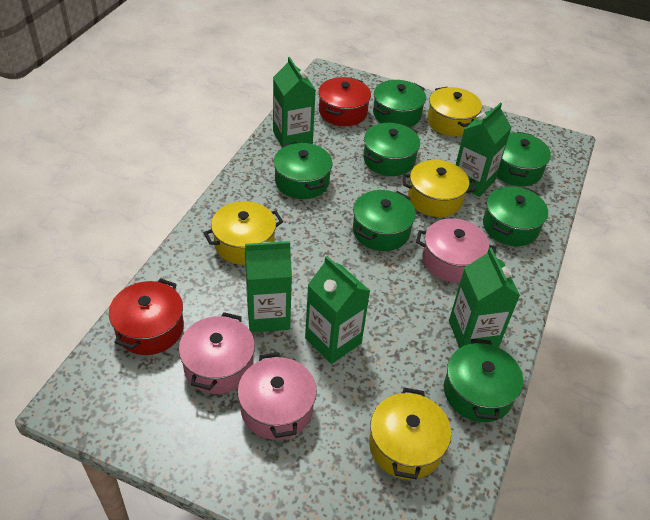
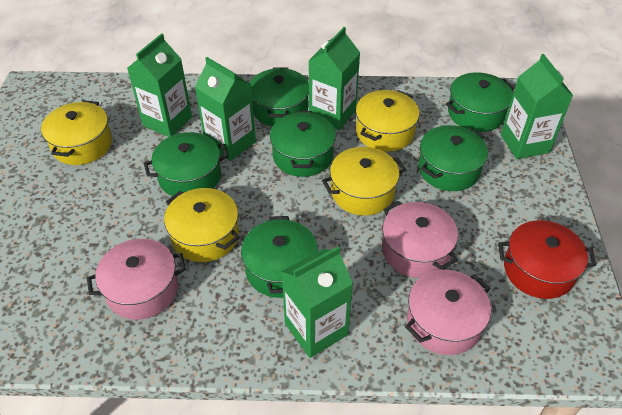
green pot: [273,142,333,199] [353,190,416,251] [363,123,420,176] [373,80,426,127] [444,339,523,422] [483,186,548,246] [496,132,551,186] = 7 -> [144,132,229,196] [241,216,318,298] [250,67,309,127] [270,111,336,177] [418,125,488,191] [446,72,515,132] = 6
red pot: [109,278,184,355] [318,77,371,126] = 2 -> [498,220,596,299] = 1

